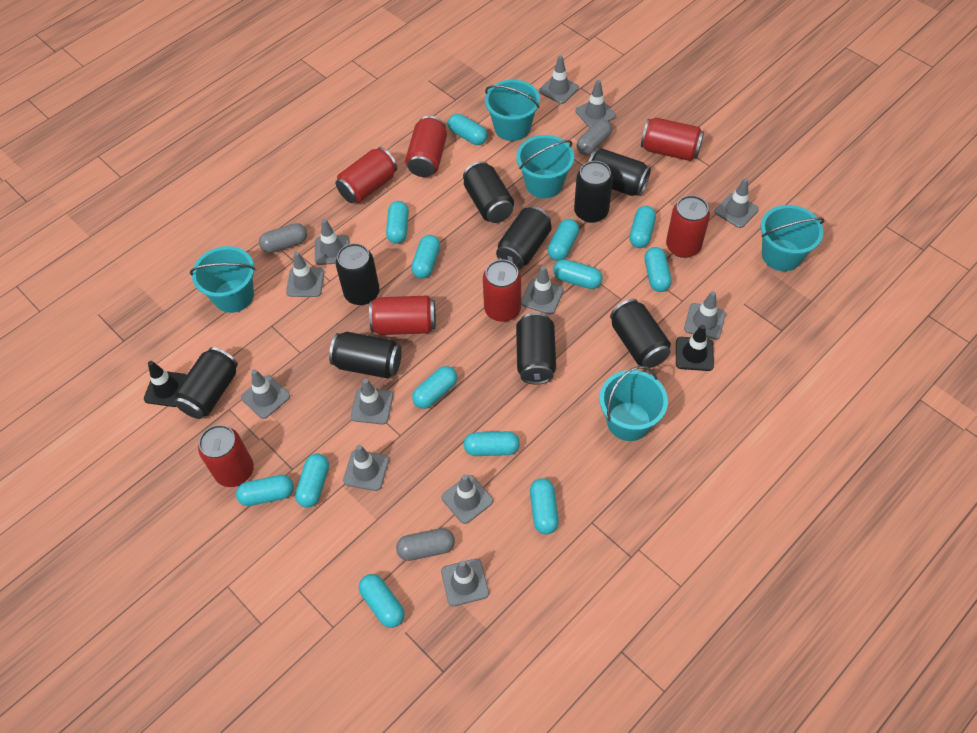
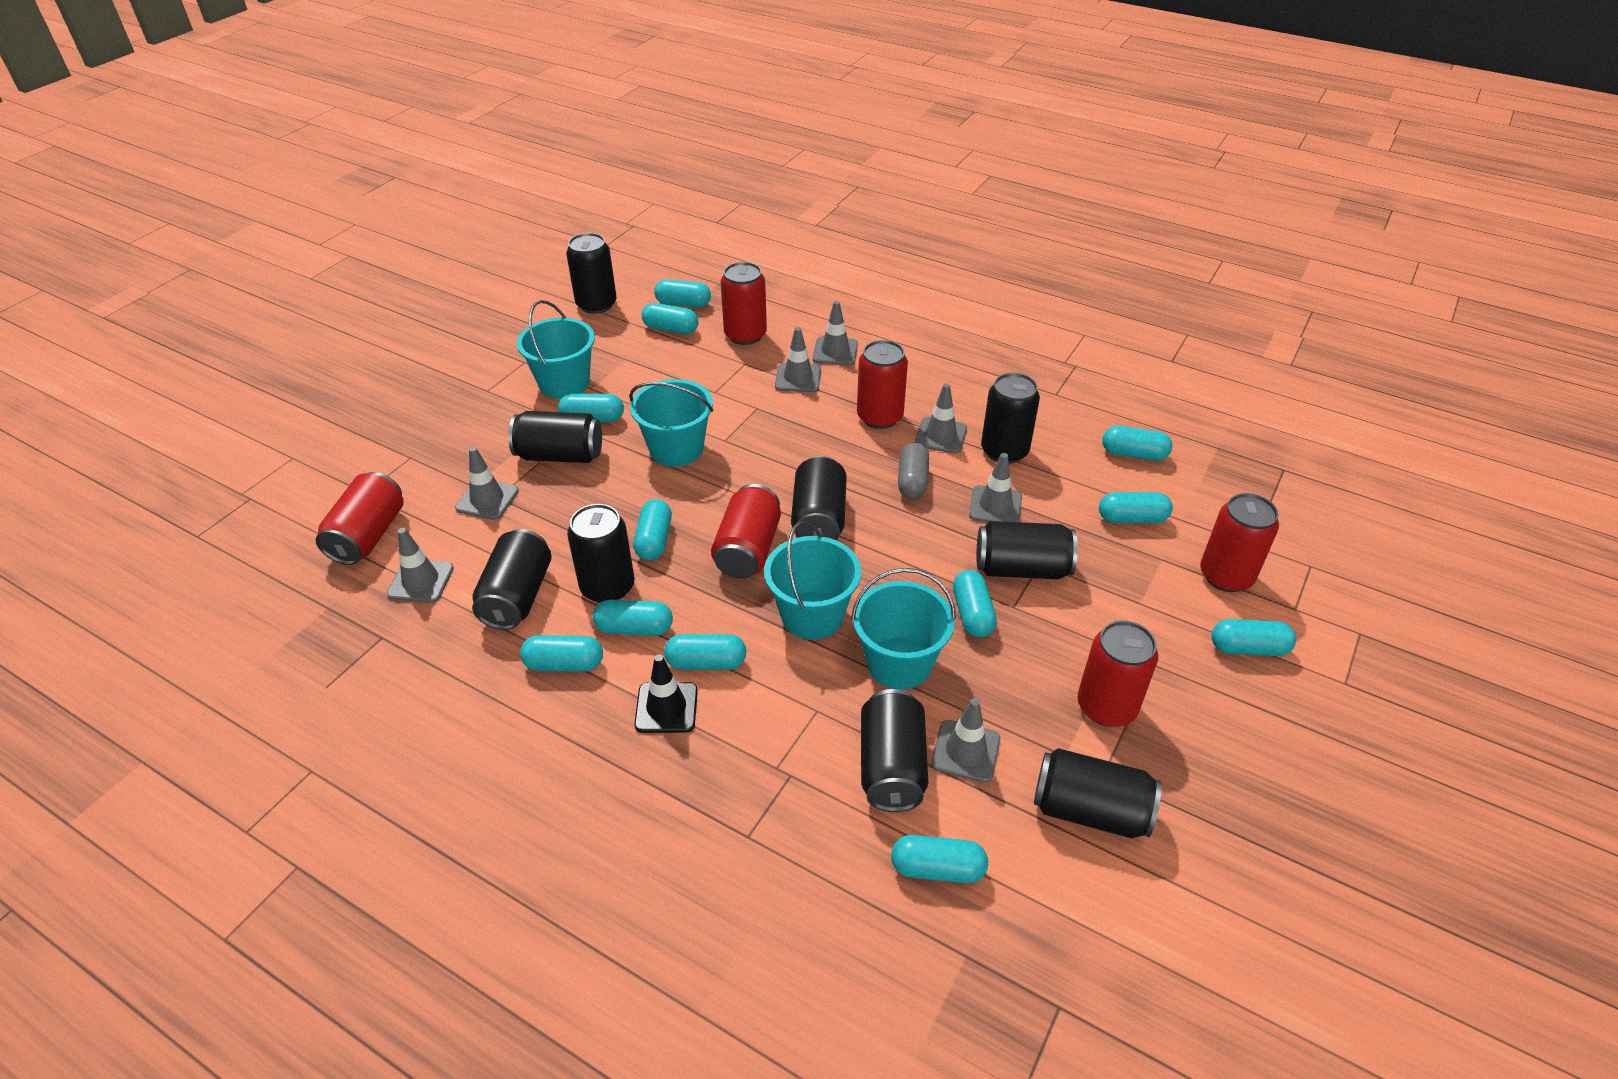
black traffic cone: [144,361,187,407] [676,325,714,371] = 2 -> [634,654,698,733] = 1
grey capsule: [259,223,307,253] [396,528,455,561] [577,119,612,155] = 3 -> [898,443,929,499] = 1
grey traffic cone: [241,369,290,419] [286,252,324,297] [315,219,349,265] [343,445,389,491] [351,378,393,425] [441,474,493,524] [441,559,489,606] [521,266,564,315] [539,55,579,104] [575,80,616,128] [684,291,726,340] [715,178,759,228] = 12 -> [387,528,454,603] [455,447,519,520] [775,327,821,392] [813,301,858,365] [915,384,967,454] [931,698,1000,783] [969,453,1022,522] = 7
red can: [198,425,254,487] [336,147,397,203] [369,295,436,335] [405,116,447,177] [483,260,521,322] [641,118,704,161] [666,195,710,258] = 7 -> [316,472,404,565] [711,484,781,579] [721,262,767,345] [857,340,908,429] [1078,620,1158,727] [1200,493,1279,592] = 6
turquoise bucket: [190,246,255,313] [485,80,540,141] [516,135,574,198] [599,366,668,441] [760,205,825,271] = 5 -> [517,300,595,399] [629,379,713,467] [764,521,861,640] [851,568,956,690] = 4
turquoise capsule: [236,475,294,506] [295,454,329,507] [359,574,405,628] [386,201,409,244] [411,235,440,278] [412,366,457,409] [448,114,488,145] [464,431,520,456] [530,478,559,534] [547,219,579,261] [553,259,602,289] [629,206,656,248] [644,247,671,292] = 13 -> [520,635,603,672] [558,394,624,422] [593,600,673,636] [633,499,672,560] [642,303,699,334] [654,279,711,307] [664,634,746,670] [891,835,988,883] [953,570,997,637] [1099,492,1173,523] [1102,426,1172,461] [1211,619,1296,656] = 12

